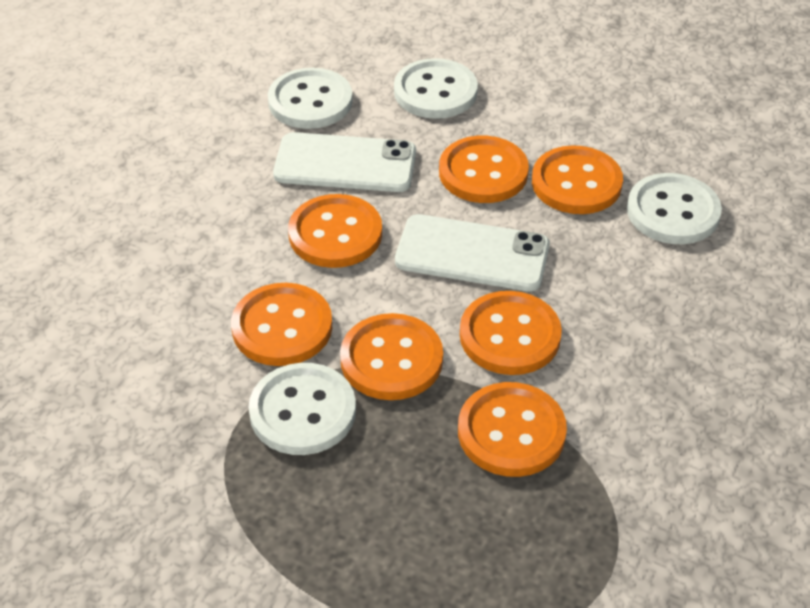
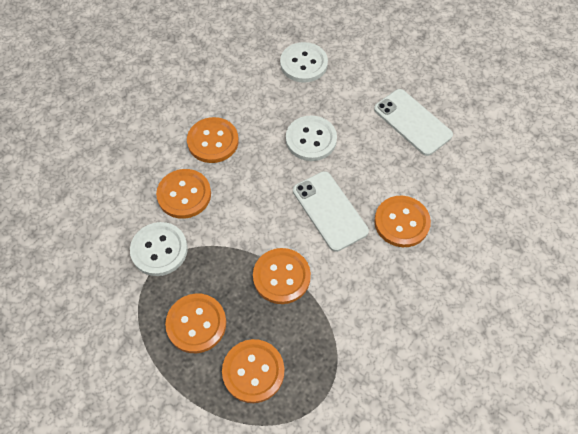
orange button: [231,283,332,366] [288,194,382,268] [340,313,443,400] [439,136,529,203] [458,382,567,477] [460,291,562,375] [532,145,623,214] = 7 -> [156,169,211,219] [165,293,226,353] [187,117,239,163] [222,339,284,403] [253,248,311,304] [374,196,431,247] = 6
white button: [248,363,356,455] [268,68,353,129] [394,58,478,119] [627,173,722,244] = 4 -> [130,222,188,276] [280,42,328,83] [286,116,337,161] = 3

